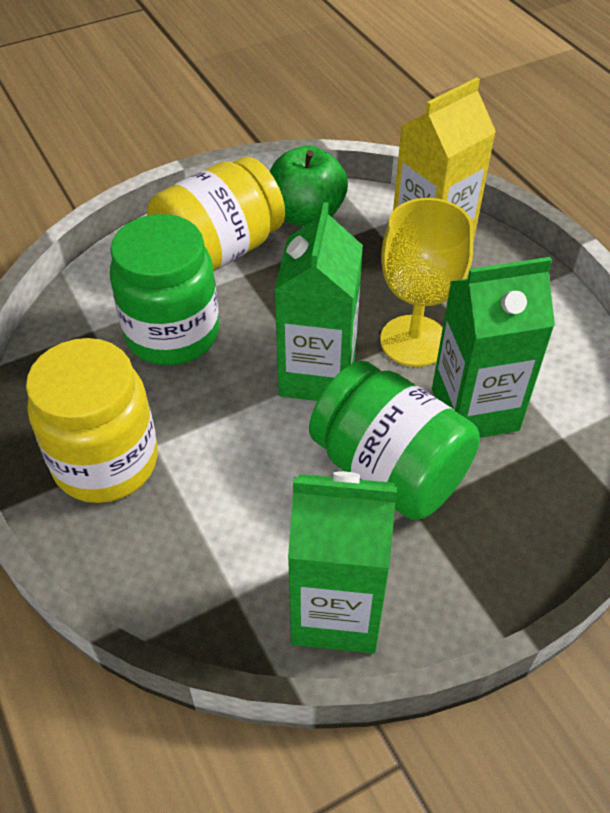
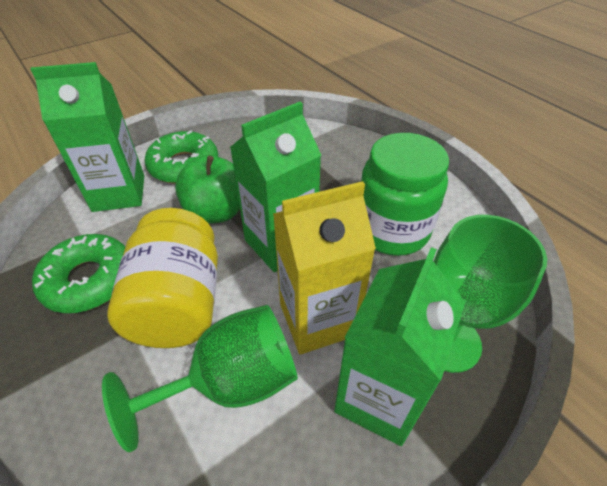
green donut: none = 0 -> [32,234,125,313] [144,130,218,184] = 2
green goblet: none = 0 -> [102,305,298,452] [434,215,547,373] = 2
green jar: [110,214,219,365] [309,361,480,520] = 2 -> [361,133,449,256] = 1
yellow goblet: [380,198,473,367] = 1 -> none = 0
yellow jar: [26,338,158,503] [147,157,285,271] = 2 -> [107,208,218,348] = 1

